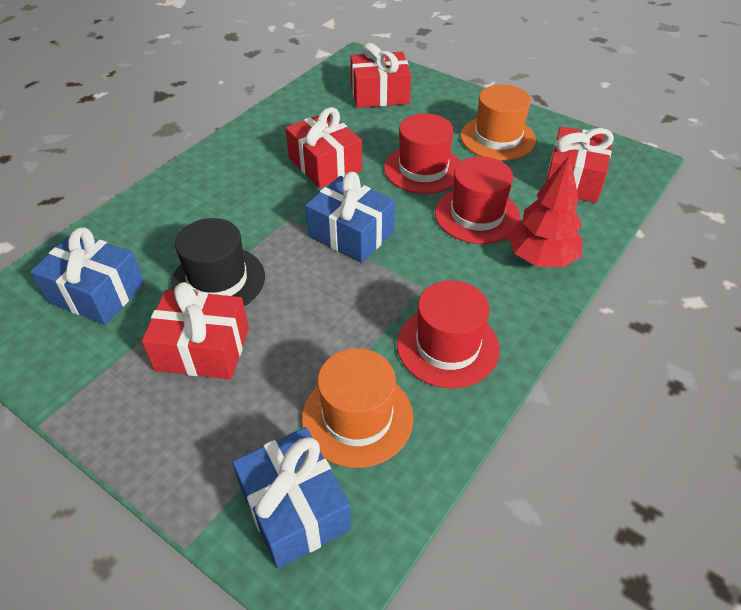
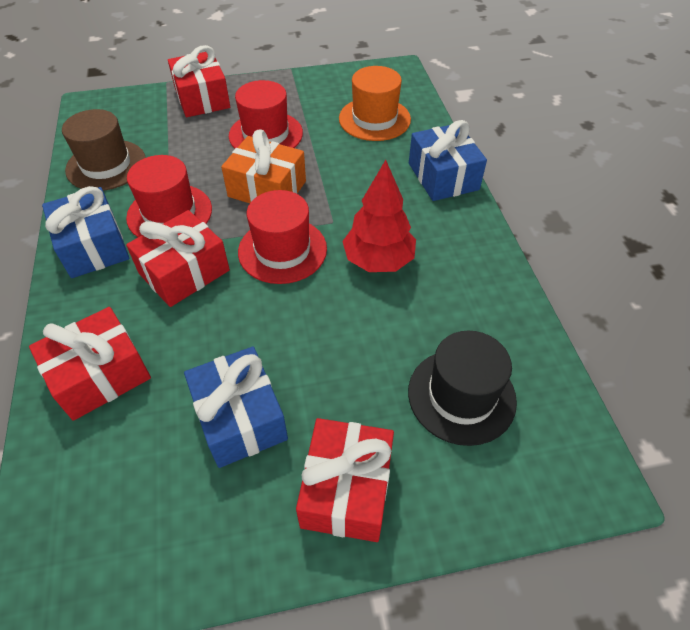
brown hat: none = 0 -> [62,109,146,191] = 1
orange gift: none = 0 -> [221,129,306,203] = 1
orange hat: [302,348,414,468] [461,85,536,160] = 2 -> [339,66,411,141] = 1

